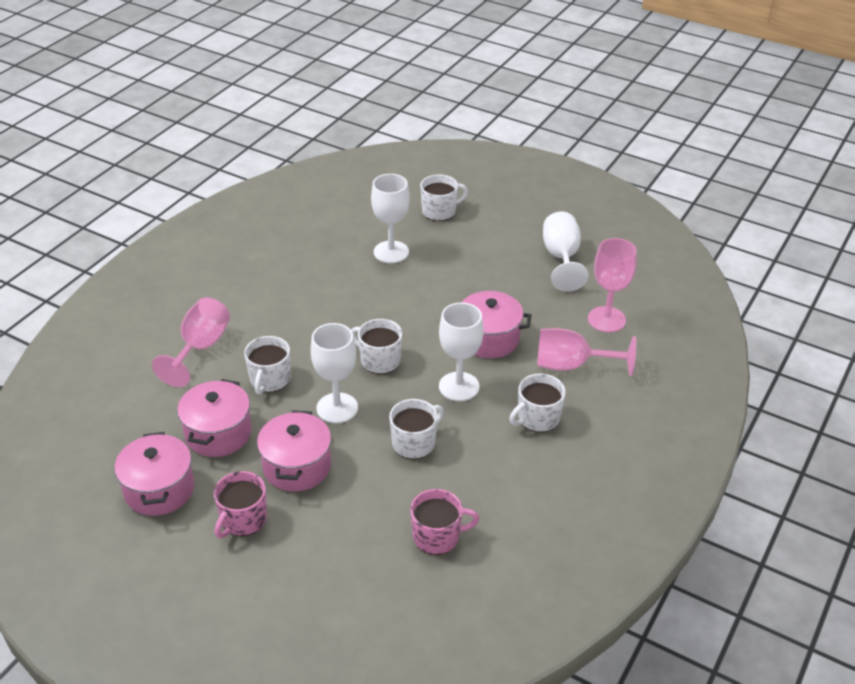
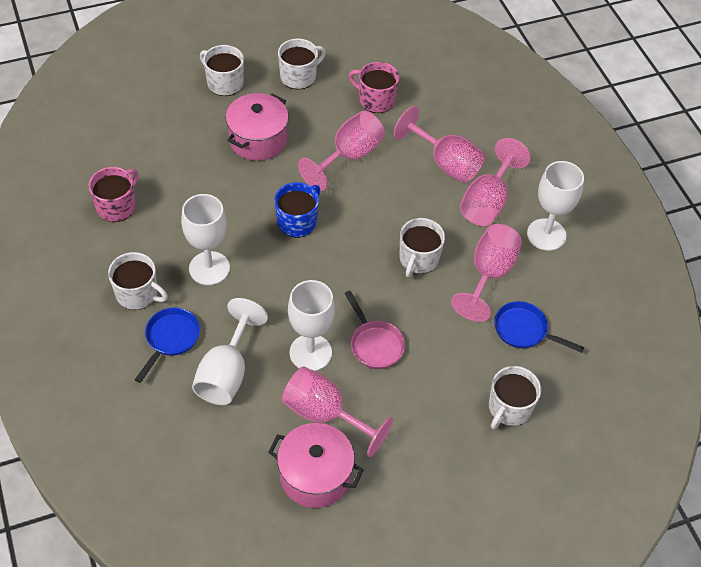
blue mug: none = 0 -> [274,182,320,238] = 1
blue pan: none = 0 -> [135,308,200,383] [495,301,584,353] = 2
pink goblet: [152,297,230,387] [537,328,636,376] [588,238,637,332] = 3 -> [282,366,393,458] [298,111,385,191] [394,106,485,183] [451,224,522,322] [460,138,531,226] = 5
pink pan: none = 0 -> [344,291,405,369] = 1
pink pot: [114,432,194,516] [177,379,252,457] [257,410,331,492] [462,291,531,358] = 4 -> [226,93,289,161] [268,423,364,508] = 2

